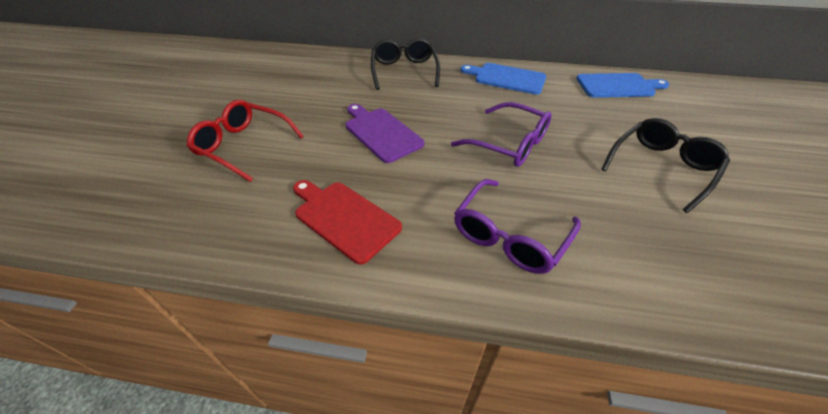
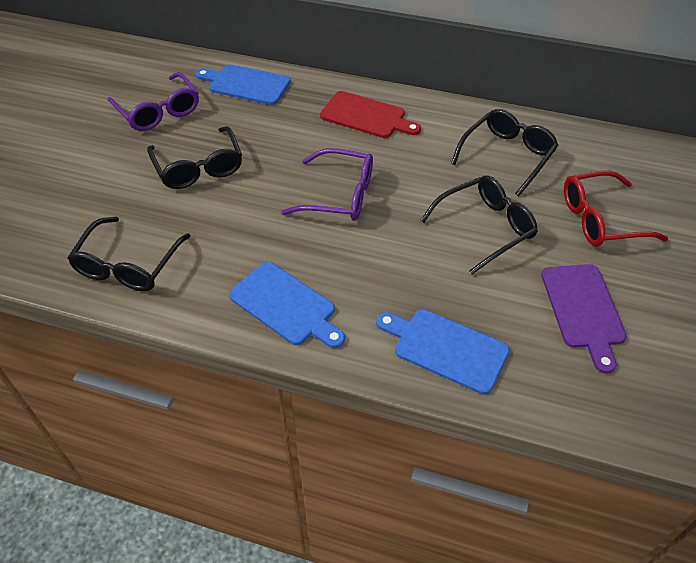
black glasses: [371,38,440,90] [601,118,730,213] = 2 -> [68,217,190,291] [147,126,242,189] [420,175,538,274] [451,109,559,196] = 4
blue cutting board: [460,63,547,95] [576,73,669,98] = 2 -> [195,64,291,105] [229,262,345,348] [376,309,510,395] = 3

